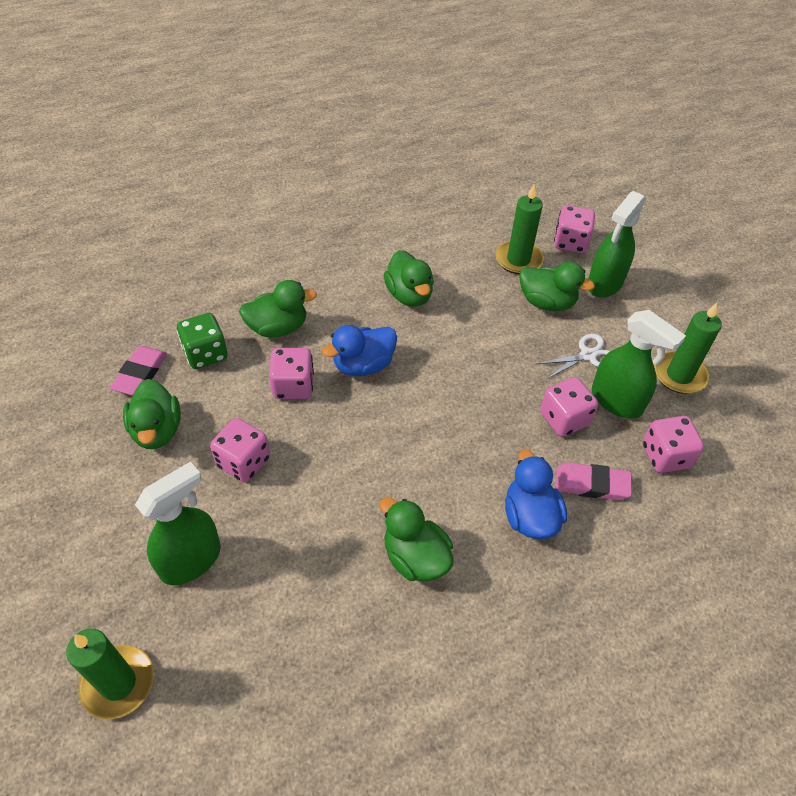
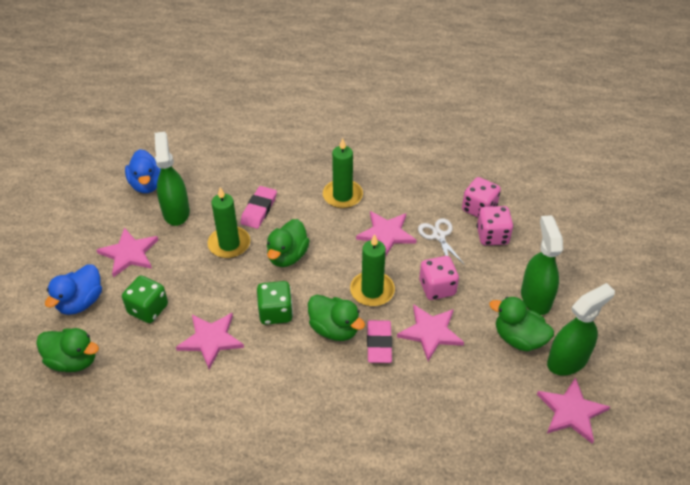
green dice: [177,313,228,369] = 1 -> [122,276,168,323] [257,281,293,325] = 2
green duck: [123,379,181,449] [239,280,317,338] [380,498,454,581] [384,250,434,307] [519,262,595,311] = 5 -> [36,328,99,372] [267,219,310,267] [308,295,365,341] [489,297,554,351] = 4
pink dice: [210,418,270,482] [269,348,314,399] [540,377,598,437] [554,205,595,253] [643,416,704,473] = 5 -> [419,256,459,300] [462,177,501,217] [477,206,513,245] = 3
pink star: none = 0 -> [96,227,158,277] [176,313,244,369] [356,211,416,257] [397,305,464,361] [537,377,610,444] = 5

